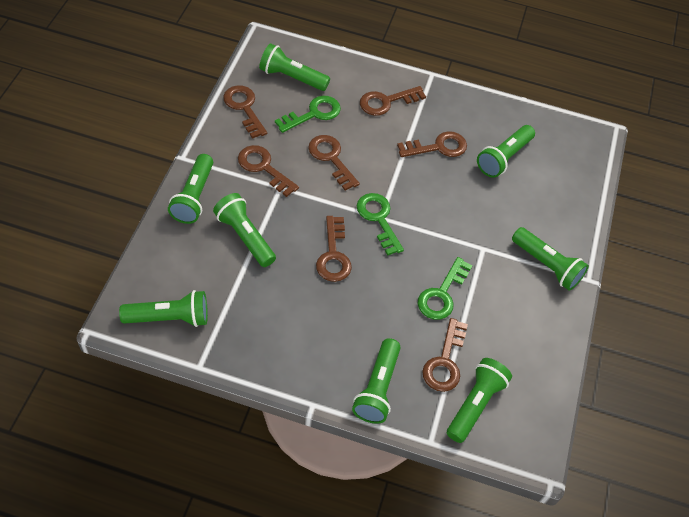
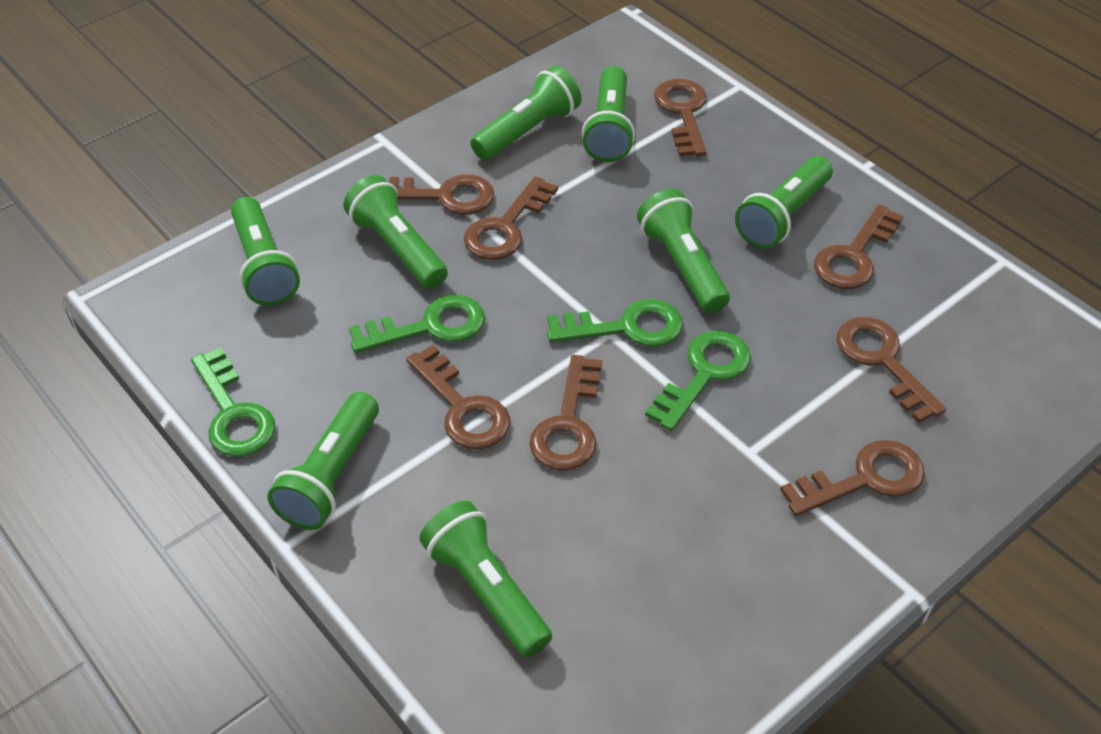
brown key: [223,85,267,139] [238,145,299,197] [308,135,360,191] [316,216,352,282] [360,86,426,116] [397,131,467,157] [422,318,468,392] = 7 -> [383,174,494,215] [406,345,510,450] [464,176,558,260] [529,355,602,471] [654,79,707,156] [780,440,925,516] [814,205,904,289] [837,317,946,423] = 8
green key: [275,95,341,133] [357,193,404,255] [418,257,473,320] = 3 -> [191,347,276,457] [349,295,485,353] [547,299,683,347] [645,331,751,431] = 4

